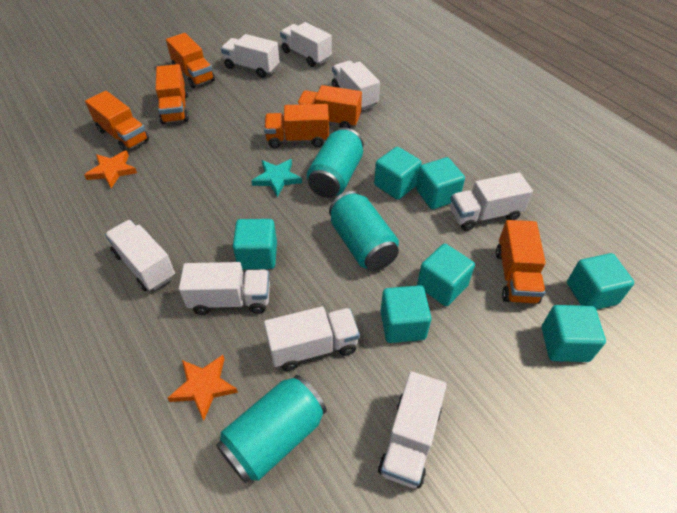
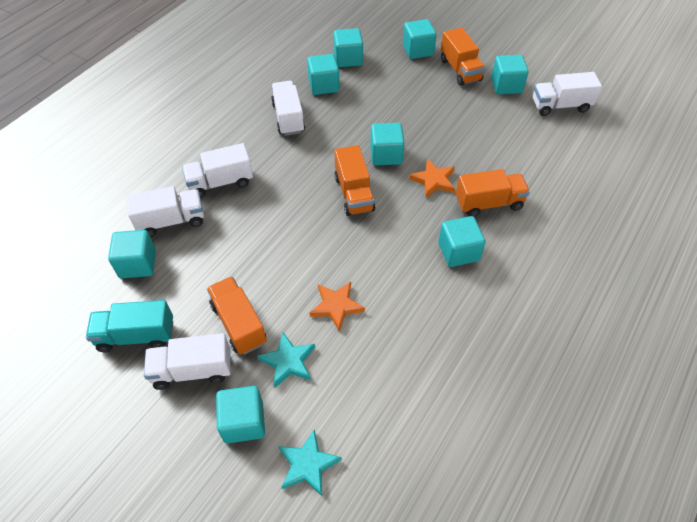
orange truck: [85,91,149,152] [155,64,189,125] [166,33,215,88] [264,104,329,149] [297,85,362,129] [496,220,546,304] = 6 -> [207,276,267,355] [334,145,375,216] [441,28,485,86] [456,169,530,217] = 4
turquoise can: [216,375,327,483] [307,128,363,198] [329,191,399,271] = 3 -> none = 0
turquoise cube: [233,219,277,269] [374,147,422,200] [381,285,431,343] [416,157,465,209] [417,244,475,306] [542,305,606,362] [567,253,634,310] = 7 -> [108,230,156,278] [216,386,265,443] [307,54,340,95] [334,28,363,67] [370,123,405,166] [403,19,437,59] [438,216,486,267] [491,55,529,95] = 8
turquoise star: [251,159,302,197] = 1 -> [257,332,315,388] [278,429,342,496] = 2
turquoise truck: none = 0 -> [86,300,173,352] = 1
white truck: [105,220,175,291] [179,262,270,315] [221,34,280,78] [264,306,360,371] [280,22,332,67] [332,61,380,111] [378,371,447,488] [450,172,533,231] = 8 -> [126,186,204,237] [144,333,231,390] [182,143,253,198] [271,81,305,136] [533,72,602,116] = 5

